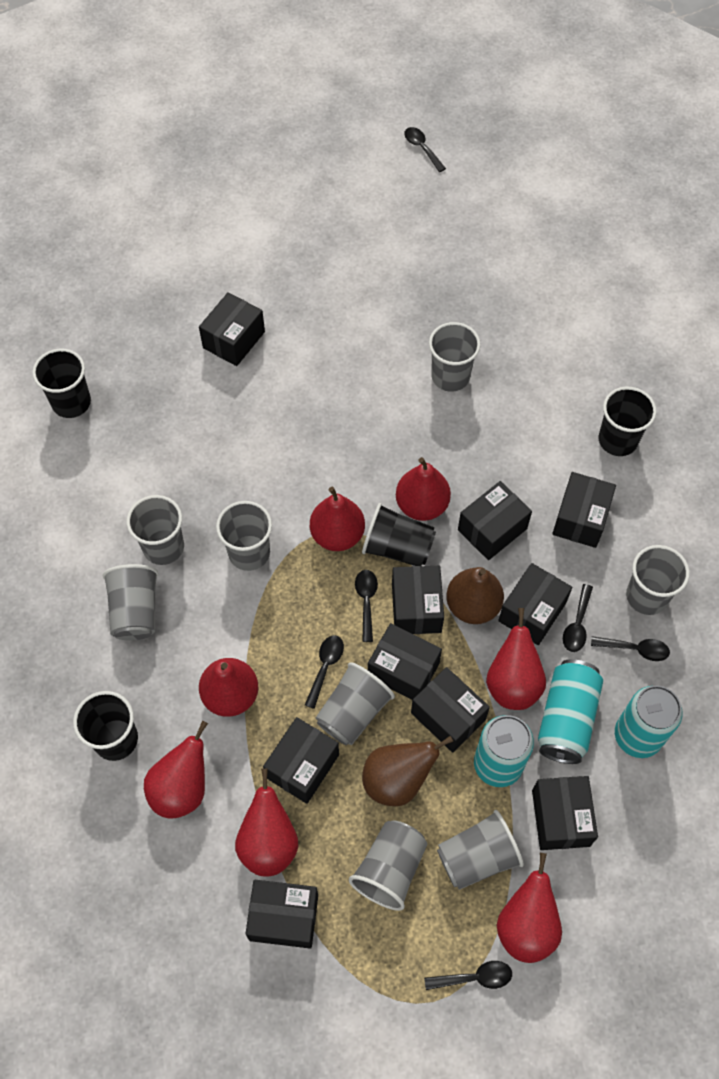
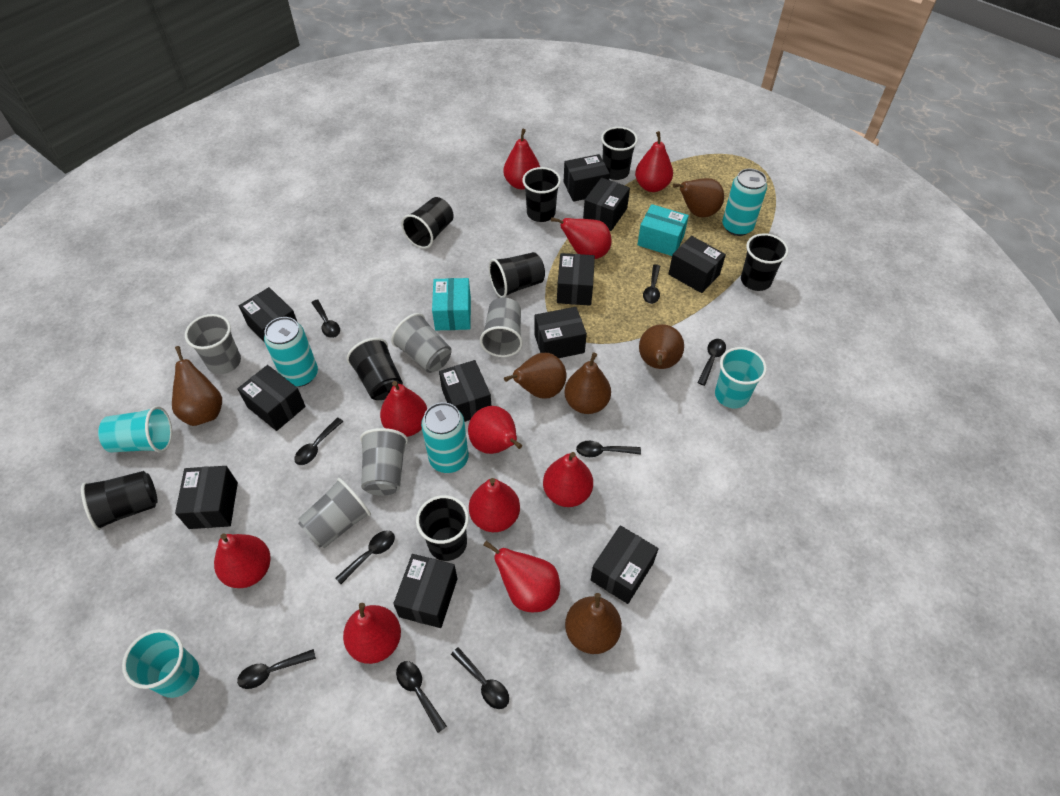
black box: [199,292,265,366] [245,880,318,949] [263,717,339,804] [368,623,442,700] [392,566,444,634] [411,667,490,753] [458,481,532,560] [498,563,572,645] [532,776,598,850] [552,472,616,548] = 10 -> [175,466,238,529] [237,365,306,431] [239,287,298,343] [393,554,458,628] [439,360,491,422] [534,307,587,358] [557,253,595,306] [564,154,610,202] [583,177,630,231] [591,525,659,604] [668,236,726,293] = 11
black cup: [32,349,91,418] [73,691,138,761] [362,503,436,566] [599,387,656,456] = 4 -> [81,471,158,530] [347,338,403,400] [401,197,454,249] [416,495,469,561] [489,252,545,298] [522,167,561,222] [601,127,638,180] [741,233,788,291] = 8
black spoon: [305,635,344,709] [355,570,378,642] [404,127,446,172] [424,961,512,990] [563,584,593,652] [591,636,670,661] = 6 -> [237,649,316,689] [294,417,343,465] [311,299,340,338] [335,531,395,584] [396,661,447,733] [451,647,509,709] [576,440,641,457] [643,264,660,304] [697,339,726,386] = 9
brown pear: [362,736,453,806] [446,567,504,624] = 2 -> [172,346,222,426] [504,353,566,399] [564,352,611,414] [565,593,622,654] [639,324,684,369] [673,178,724,217] = 6
grey cup: [103,564,159,640] [126,495,184,565] [216,501,272,571] [316,662,395,745] [349,820,427,911] [429,322,481,392] [437,810,524,890] [626,545,690,615] = 8 -> [185,314,241,374] [298,478,371,548] [360,428,408,496] [391,313,452,373] [480,298,523,357] = 5
red pear: [144,721,208,819] [199,658,258,717] [235,769,298,877] [310,487,365,551] [396,457,451,521] [486,608,546,710] [497,853,562,963] = 7 -> [214,533,271,588] [343,603,401,664] [380,381,427,437] [468,406,522,454] [469,478,520,532] [483,540,560,612] [503,129,540,189] [543,452,593,507] [551,217,612,259] [635,131,673,192] = 10
turquoise box: none = 0 -> [432,278,471,330] [637,204,689,256] = 2
turquoise cup: none = 0 -> [98,406,172,453] [122,629,199,698] [715,347,767,408] = 3

